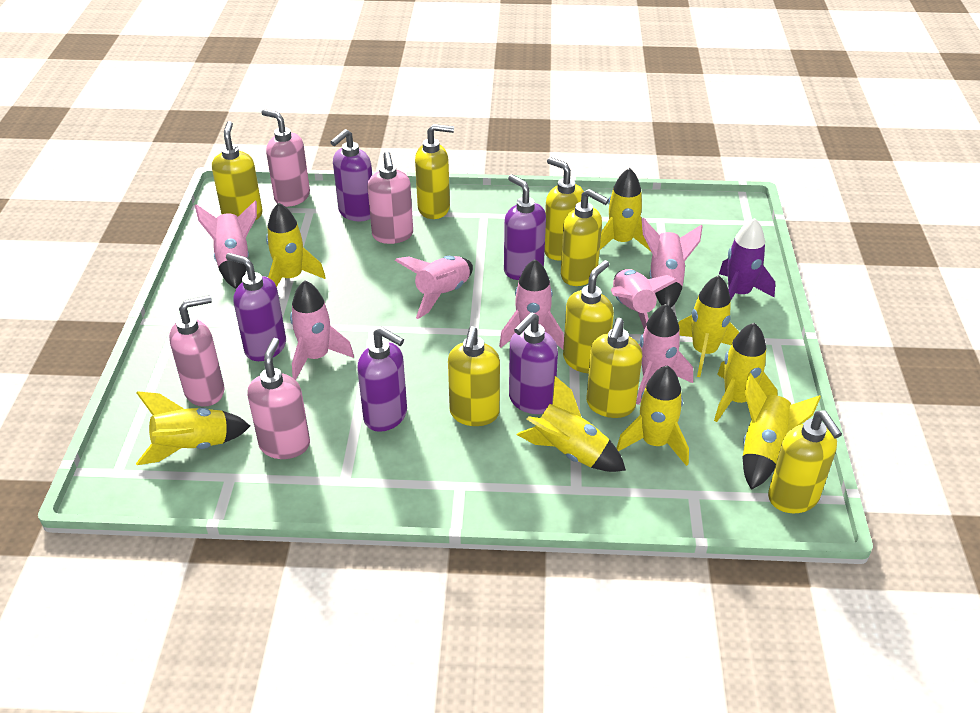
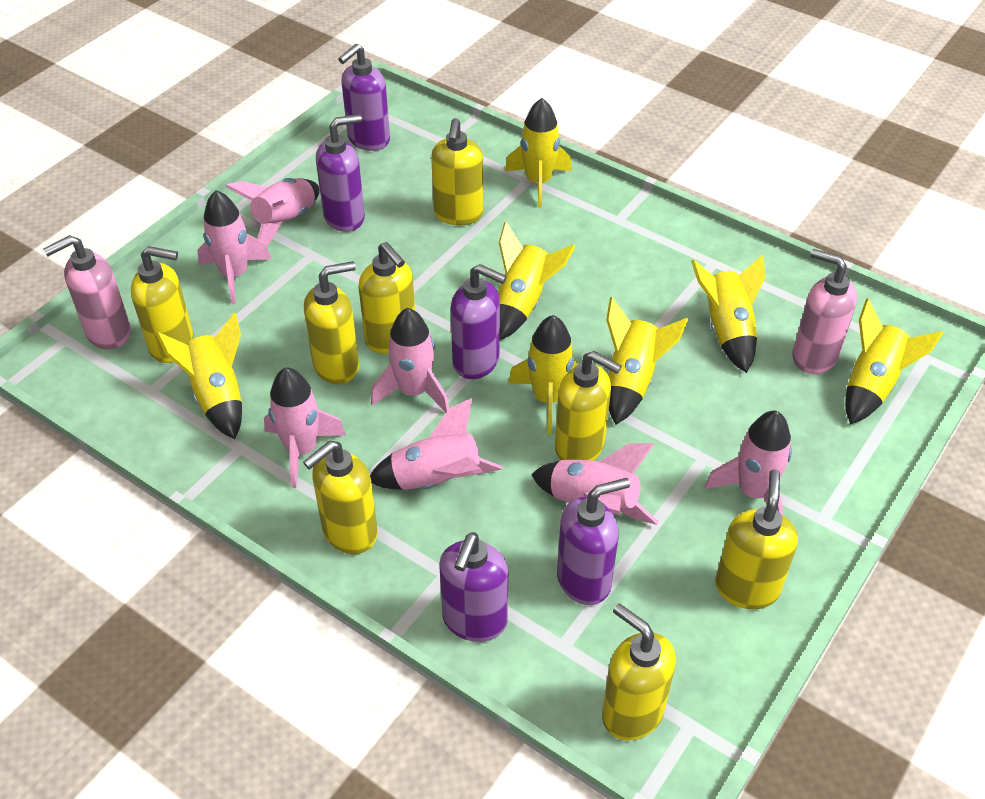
pink soap dispenser: [169,295,225,407] [247,338,310,459] [261,109,310,207] [368,151,413,244] = 4 -> [43,235,131,350] [792,249,857,374] = 2
purple rocket: [719,218,775,300] = 1 -> none = 0
yellow rocket: [136,391,250,465] [266,203,326,287] [517,376,626,472] [600,168,651,251] [616,365,689,466] [678,275,739,377] [714,323,778,422] [742,373,821,490] = 8 -> [156,312,242,439] [498,222,576,340] [505,98,572,208] [508,315,579,434] [606,297,688,425] [691,255,766,373] [845,298,943,424] = 7

